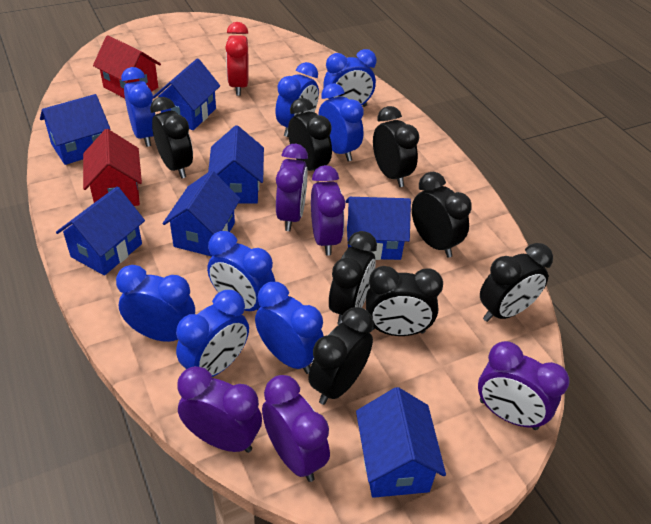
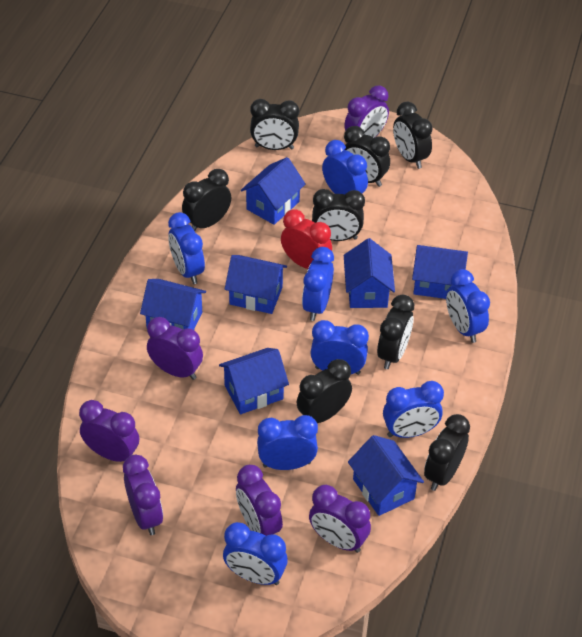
purple clock: [177,366,262,453] [262,375,330,482] [276,144,308,231] [311,165,345,256] [478,341,570,430] = 5 -> [79,400,139,462] [123,455,163,535] [147,317,203,380] [236,465,283,536] [309,485,371,553] [344,85,389,138] = 6
red house: [83,129,142,206] [93,35,161,98] = 2 -> none = 0

